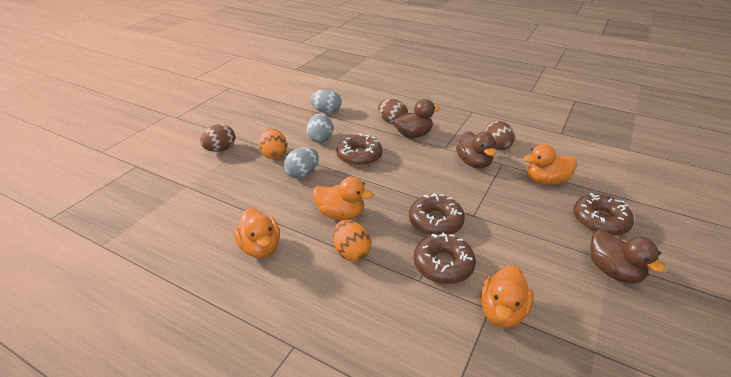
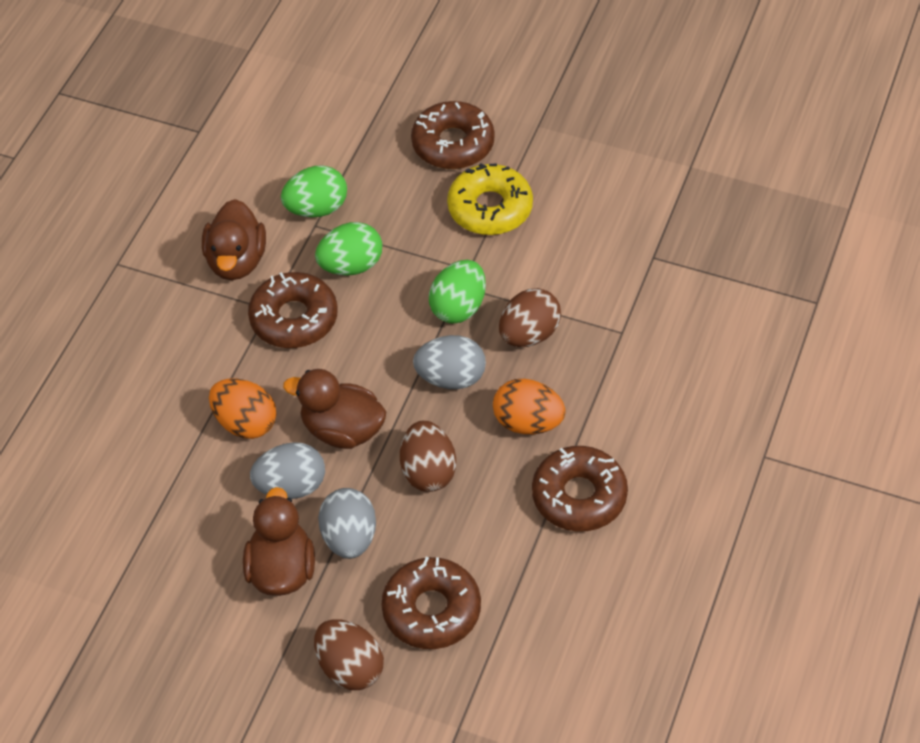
green egg: none = 0 -> [281,166,347,217] [315,222,382,276] [429,260,486,324] = 3
orange duck: [234,208,280,258] [313,177,374,220] [480,265,534,328] [523,144,577,185] = 4 -> none = 0
yellow donut: none = 0 -> [447,163,533,235] = 1

